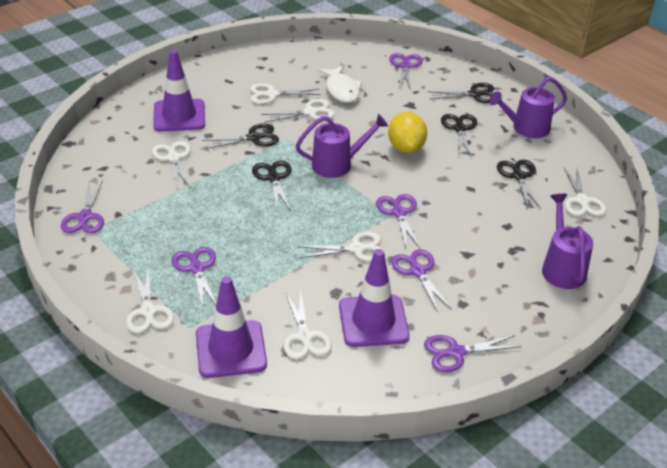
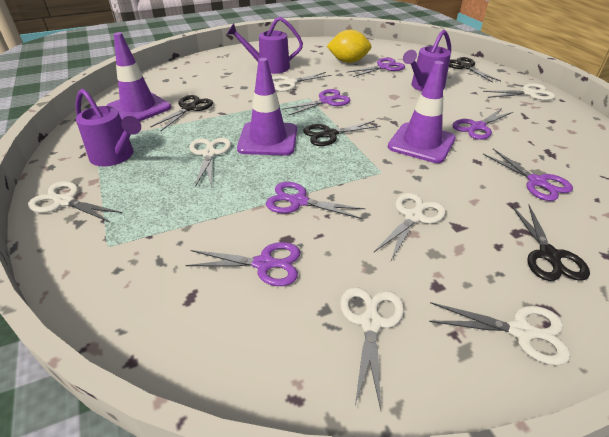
black scissors: [202,123,279,149] [252,161,291,211] [427,83,494,103] [441,114,477,158] [497,160,541,209] = 5 -> [150,95,213,131] [303,121,381,146] [449,57,500,83] [511,204,590,281] = 4
white fish: [318,66,362,103] = 1 -> none = 0

